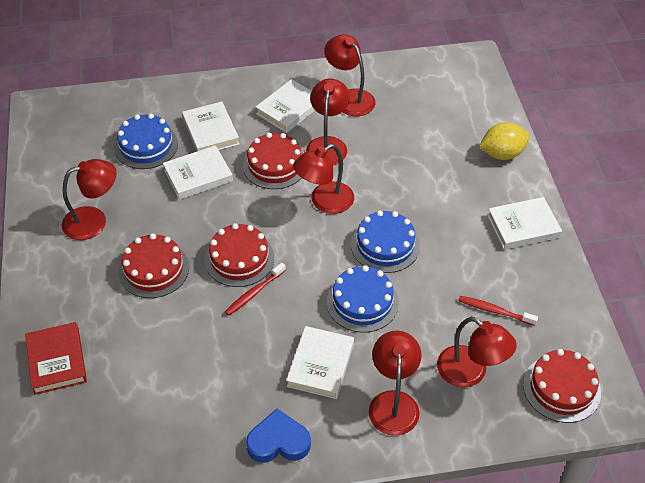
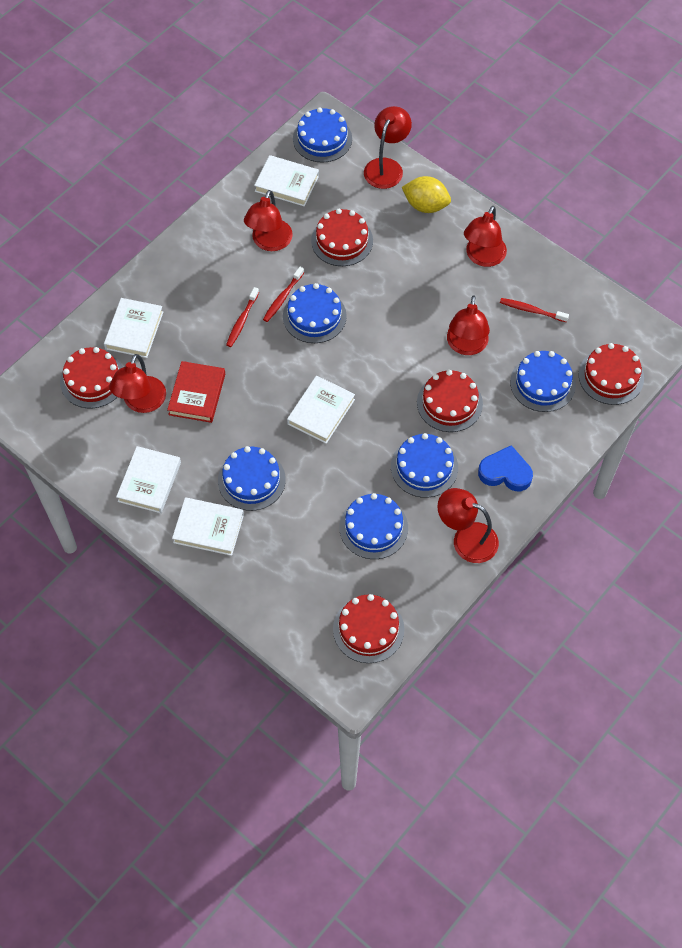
blue cake: [114,114,178,169] [327,265,399,333] [351,210,420,273] = 3 -> [218,446,286,511] [283,283,347,343] [293,107,352,163] [339,493,408,559] [391,433,458,498] [510,351,576,412] = 6
red cake: [119,233,189,298] [205,223,274,287] [243,133,303,189] [523,349,601,423] = 4 -> [60,347,123,409] [311,209,373,266] [333,594,404,663] [417,370,483,432] [579,343,644,405] = 5
red toothbrush: [225,263,286,316] [458,296,538,326] = 2 -> [226,287,259,347] [263,267,304,322] [500,298,569,322] = 3

